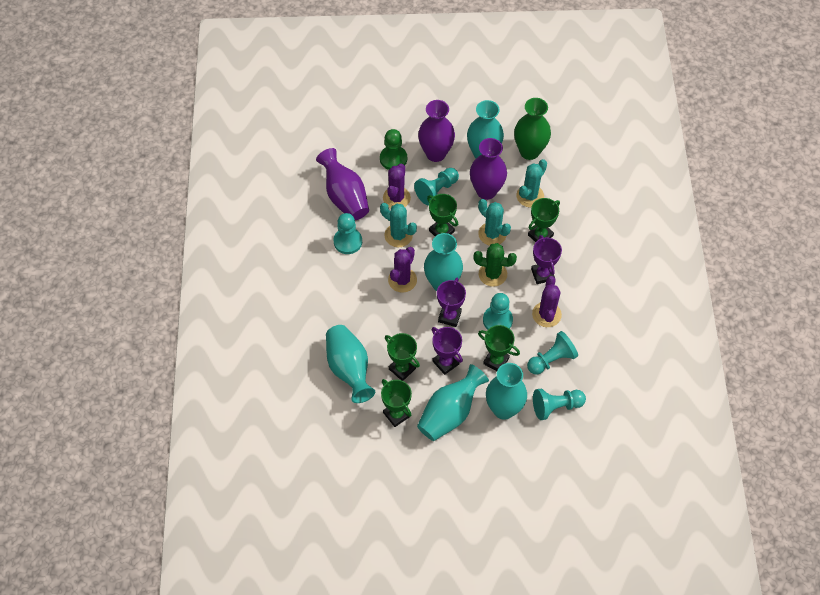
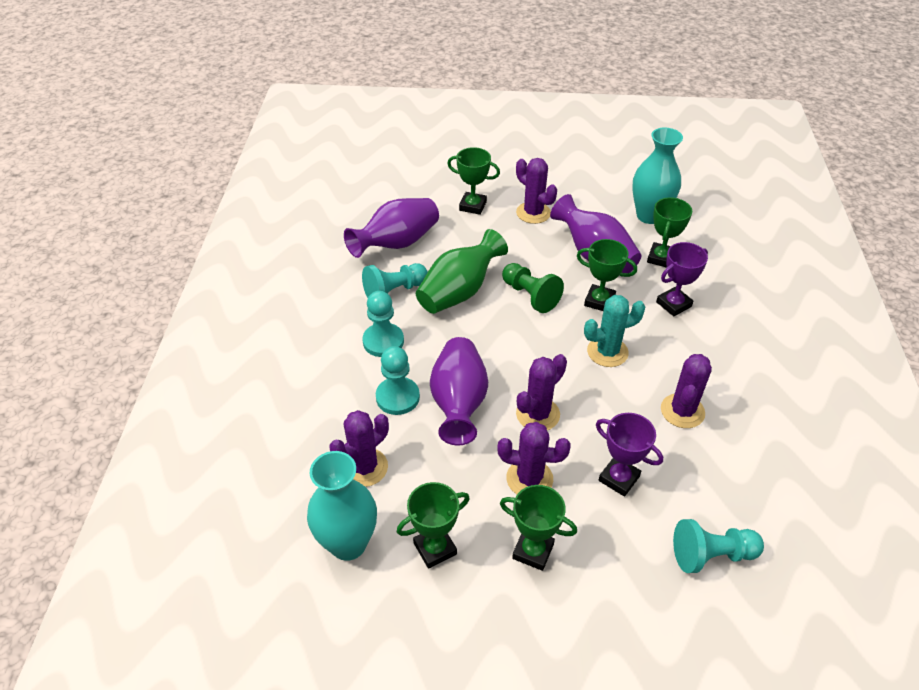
green cactus: [473,243,517,287] = 1 -> none = 0
purple cactus: [383,164,411,208] [388,247,417,293] [532,276,562,327] = 3 -> [329,410,389,487] [497,422,571,494] [516,158,557,224] [516,354,567,430] [661,354,712,428] = 5
purple trophy: [432,327,463,375] [437,277,466,327] [531,235,562,284] = 3 -> [596,413,663,497] [656,242,708,317] = 2
turquoise cactus: [380,203,417,247] [478,199,511,246] [516,159,547,207] = 3 -> [584,295,645,367] = 1
turquoise pawn: [333,213,362,254] [414,168,459,205] [483,293,513,330] [527,331,578,375] [533,389,586,420] = 5 -> [362,263,428,298] [362,291,404,357] [376,346,420,415] [673,519,764,573] = 4
turquoise vase: [326,325,375,403] [417,364,489,441] [424,233,463,291] [467,100,504,159] [486,363,527,420] = 5 -> [307,451,377,561] [632,128,683,224] = 2

